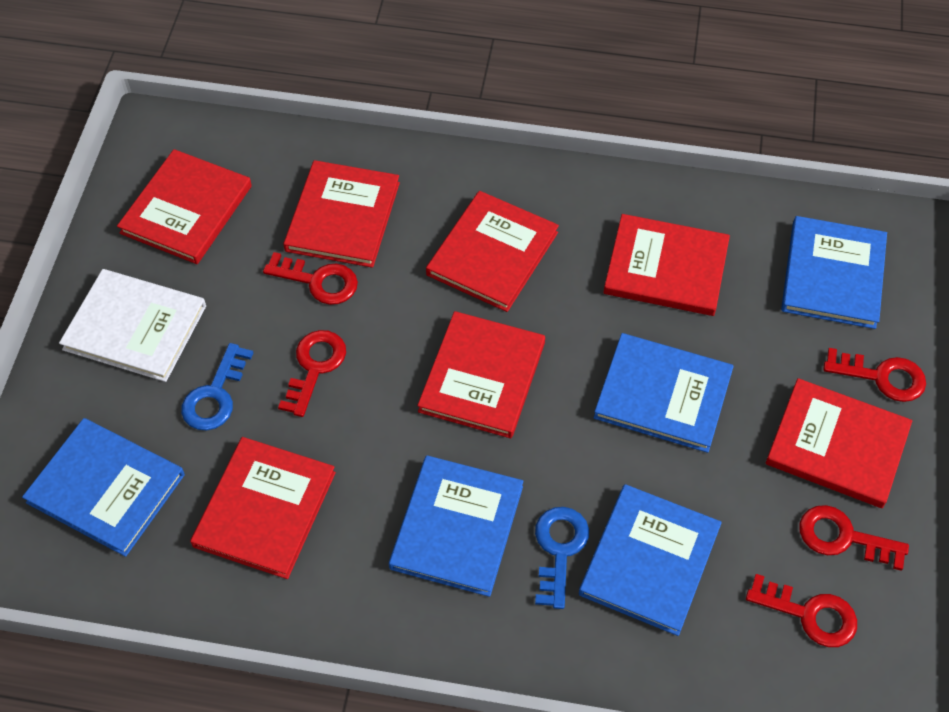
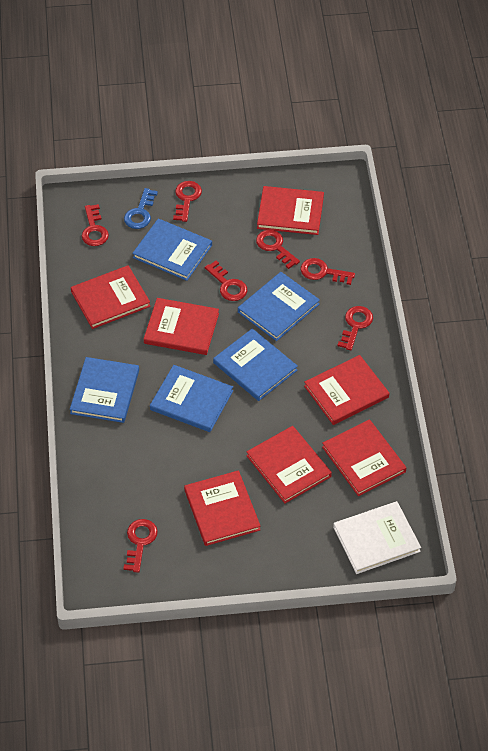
blue key: [181,343,253,431] [535,507,589,609] = 2 -> [124,188,158,229] = 1
red key: [263,252,358,305] [278,330,346,417] [746,574,857,647] [799,505,909,571] [823,348,926,402] = 5 -> [82,204,109,246] [123,519,158,573] [173,181,202,222] [205,260,247,301] [256,230,300,269] [301,258,355,285] [338,306,373,350] = 7

